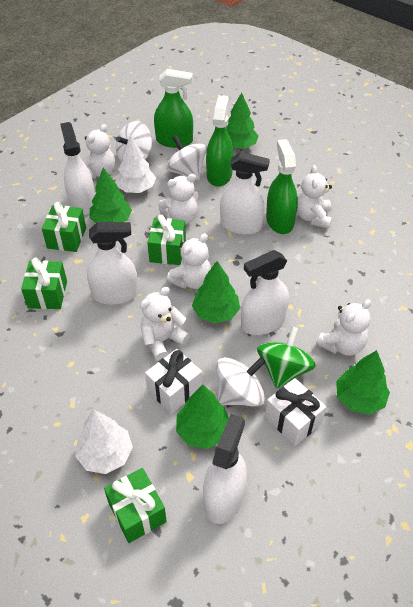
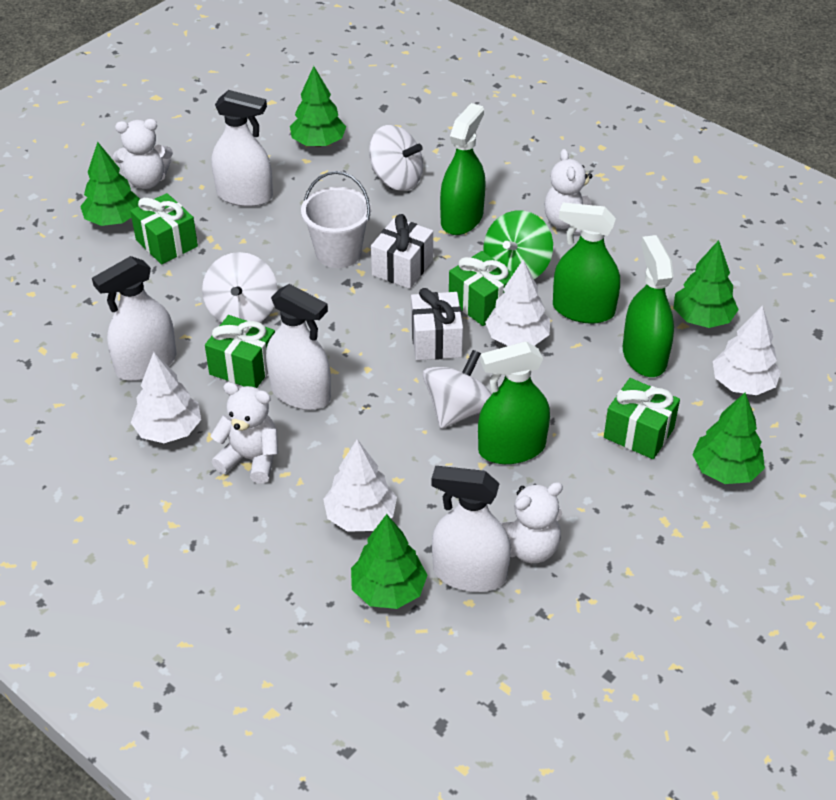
green spray bottle: [154,69,193,148] [206,95,234,187] [266,139,298,234] = 3 -> [440,103,485,235] [478,341,550,464] [553,203,620,324] [623,235,674,377] = 4
white bucket: none = 0 -> [301,171,371,268] = 1
white spray bottle: [60,122,95,215] [87,222,138,305] [203,414,247,524] [220,152,270,235] [241,250,289,335] = 5 -> [92,256,176,381] [212,90,273,207] [266,284,331,410] [431,466,511,592] = 4
white teddy bear: [82,124,115,179] [140,287,190,361] [158,174,199,224] [166,233,211,289] [297,165,332,229] [316,299,371,356] = 6 -> [113,119,173,189] [211,382,278,484] [500,482,563,563] [544,149,592,234] = 4
white tree: [75,409,133,474] [116,135,156,193] = 2 -> [131,352,201,443] [323,439,397,532] [485,260,550,346] [713,305,781,395] = 4

